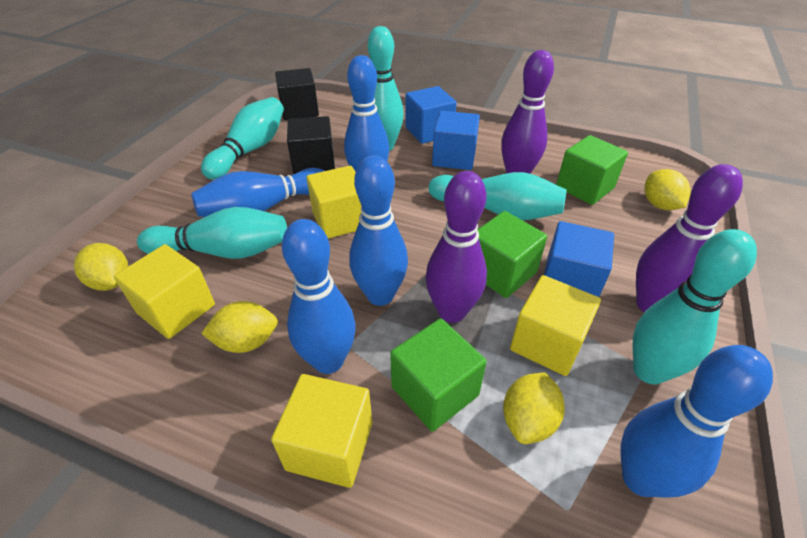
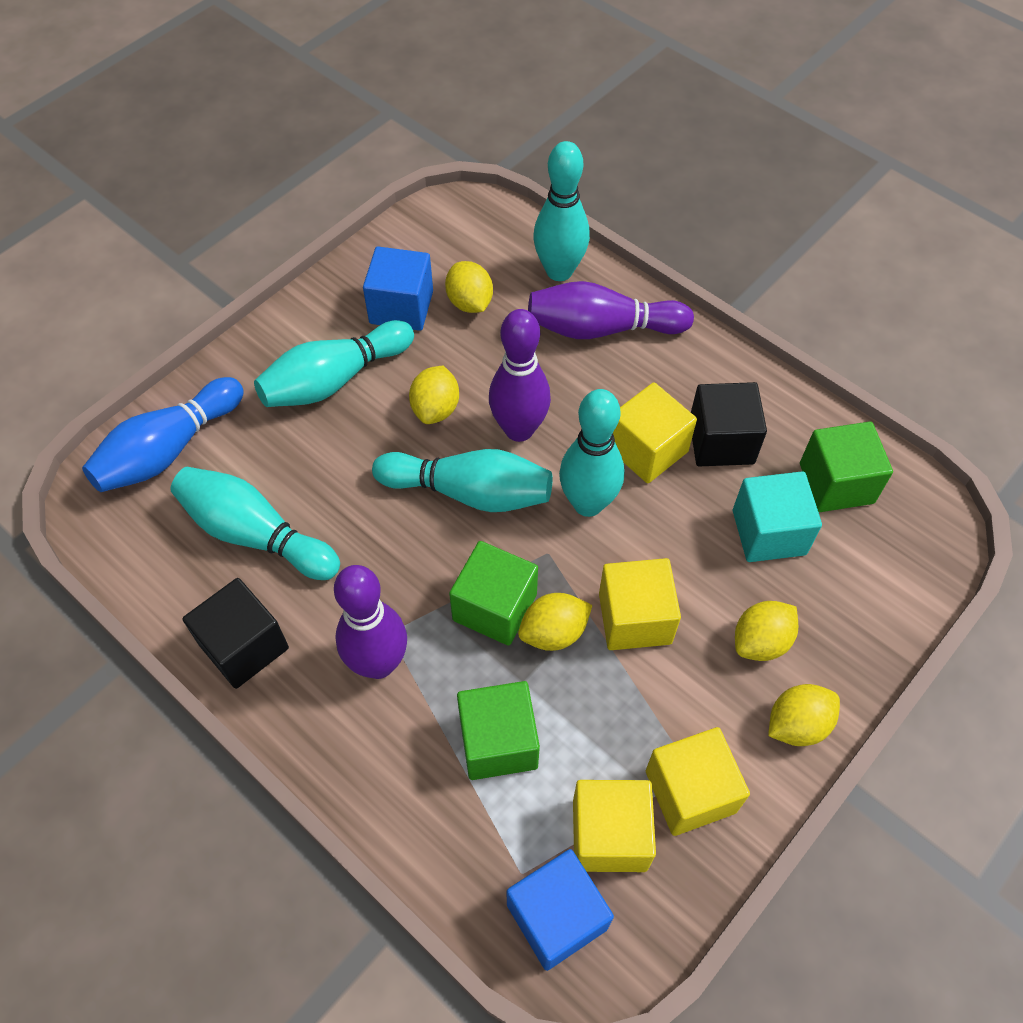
blue bowling pin: [191,168,324,217] [282,219,356,374] [344,55,389,172] [349,155,408,306] [621,345,773,498] = 5 -> [82,377,244,492] = 1
blue cube: [405,86,457,144] [432,111,480,170] [544,221,614,297] = 3 -> [363,246,433,331] [507,849,614,971] = 2
turquoise cube: none = 0 -> [733,471,822,562] = 1
yellow lemon: [74,243,128,291] [201,301,278,353] [503,373,565,444] [644,169,691,210] = 4 -> [409,366,459,424] [445,261,493,313] [518,593,592,651] [735,601,798,661] [768,684,840,746] = 5

